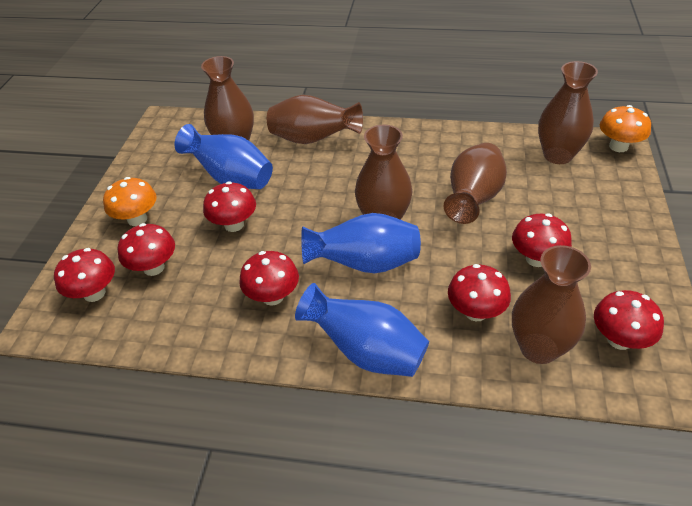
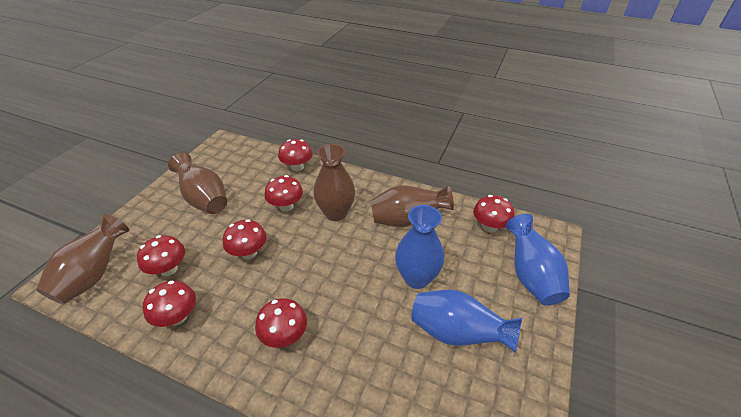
brown vase: [201,56,254,141] [267,95,363,144] [355,125,413,220] [444,143,507,224] [512,245,591,364] [538,61,598,164] = 6 -> [36,214,129,304] [168,152,227,214] [313,144,355,221] [370,185,454,227] = 4
orange mushroom: [103,177,157,226] [600,105,651,152] = 2 -> none = 0

